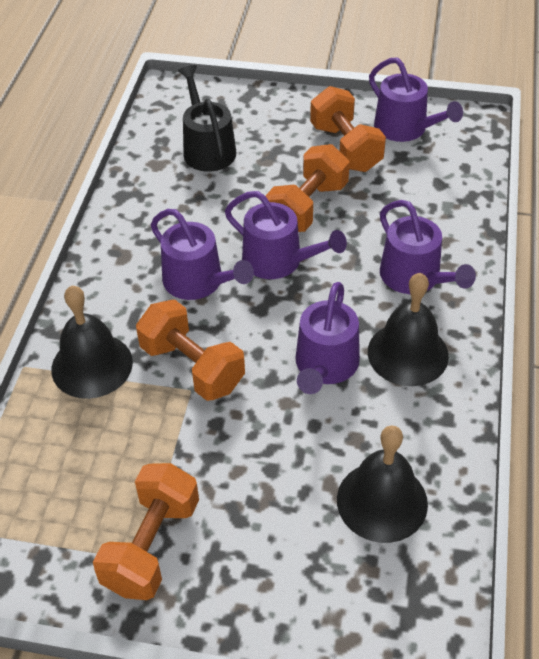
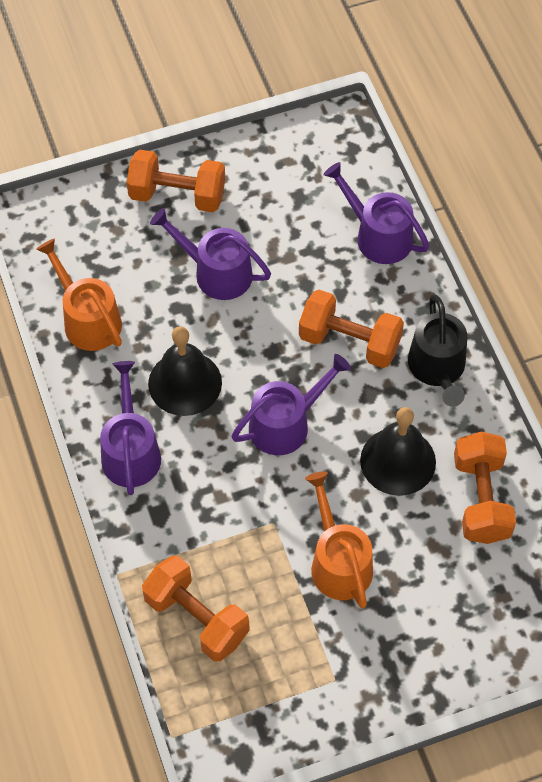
black bell: [51,285,133,399] [337,426,428,543] [368,273,449,386] = 3 -> [148,326,222,416] [360,407,436,496] = 2
orange watering can: none = 0 -> [36,239,122,351] [305,471,373,608] = 2
purple watering can: [151,209,254,300] [225,191,347,279] [295,282,360,394] [369,57,463,142] [380,200,476,294] = 5 -> [100,361,161,495] [150,208,271,300] [231,354,351,455] [323,162,429,264] = 4

